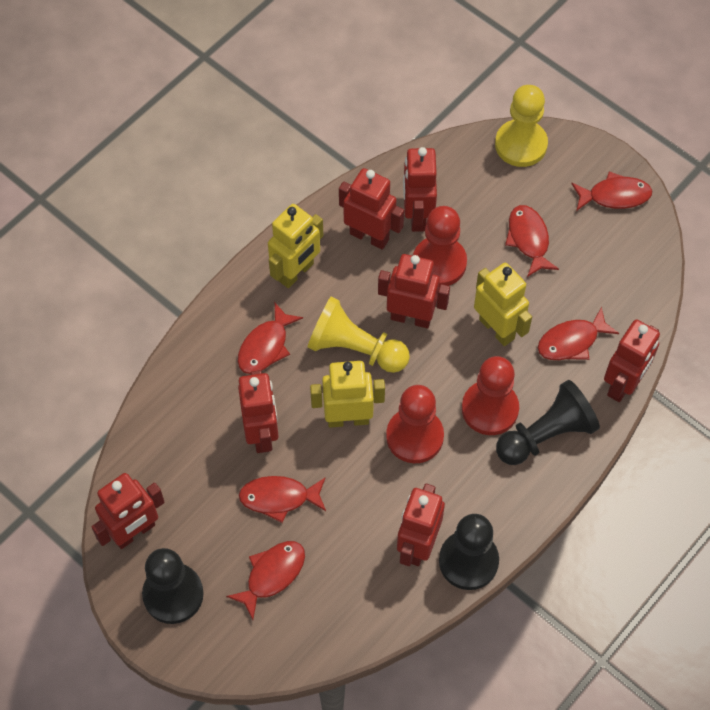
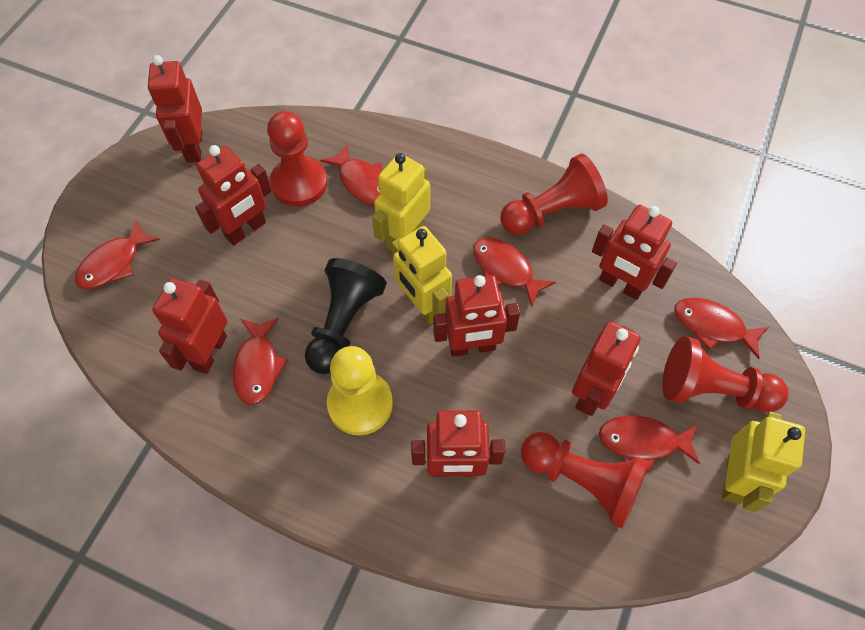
black pawn: [142,548,204,624] [439,514,499,590] [496,380,600,465] = 3 -> [305,258,387,374] = 1
red pawn: [386,385,444,463] [413,206,467,286] [462,356,519,435] = 3 -> [267,111,327,207] [500,154,608,235] [521,432,649,528] [663,336,788,412] = 4
yellow pawn: [307,297,410,373] [495,85,548,167] = 2 -> [327,346,393,435] = 1

